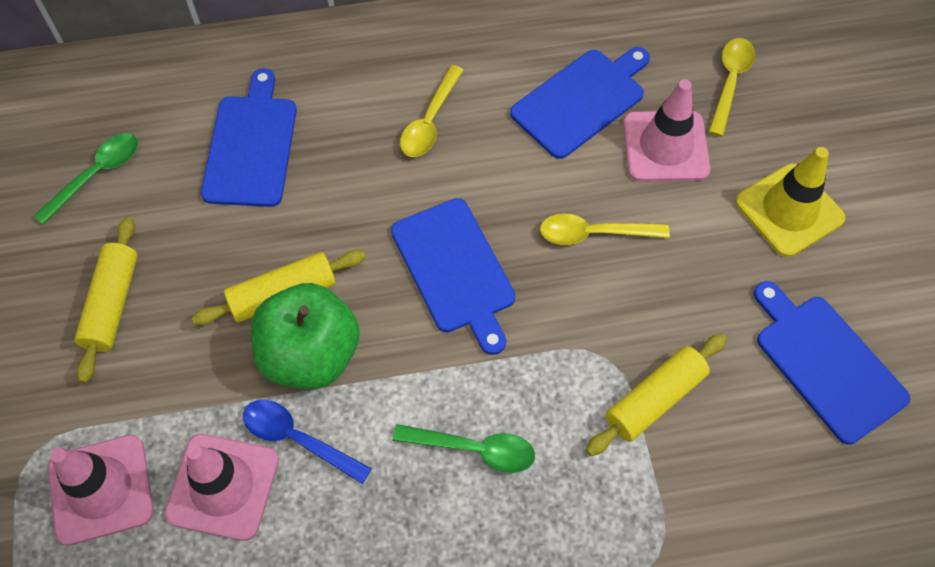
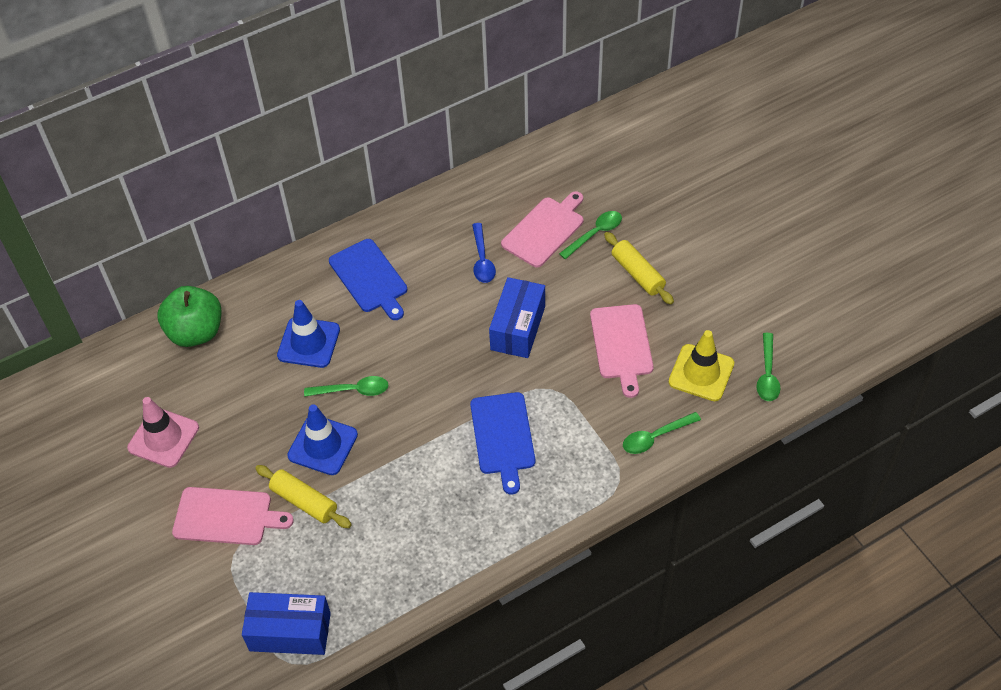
blue box: none = 0 -> [242,592,331,655] [489,277,545,358] = 2
blue cutting board: [201,68,297,207] [391,198,516,355] [510,47,650,159] [754,281,910,445] = 4 -> [329,239,407,320] [470,392,535,494] = 2
blue traffic cone: none = 0 -> [277,300,340,368] [287,404,358,475] = 2
green spoon: [34,133,138,225] [392,424,535,473] = 2 -> [304,376,388,397] [559,211,622,259] [623,412,701,454] [756,333,781,401] = 4
pink cutting board: none = 0 -> [172,487,294,545] [501,191,583,268] [590,304,653,398] = 3
pink traffic cone: [48,435,154,546] [164,434,279,541] [623,79,710,182] = 3 -> [127,397,199,468] = 1
yellow rolling pin: [74,217,138,383] [192,250,366,325] [586,334,727,456] = 3 -> [255,465,352,528] [604,232,674,305] = 2
yellow spoon: [400,65,464,157] [540,214,670,245] [709,38,755,137] = 3 -> none = 0

